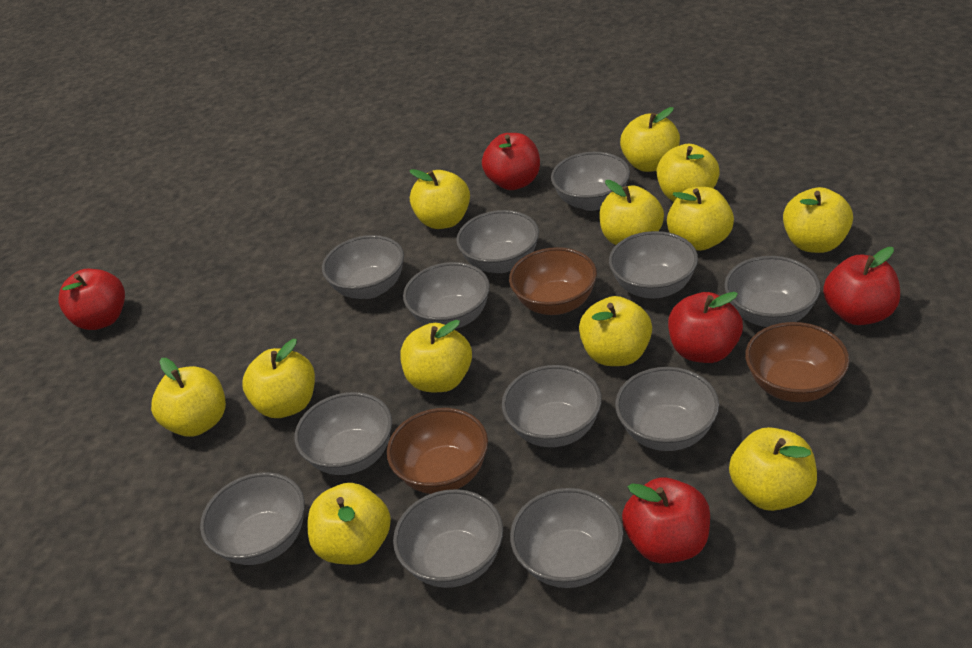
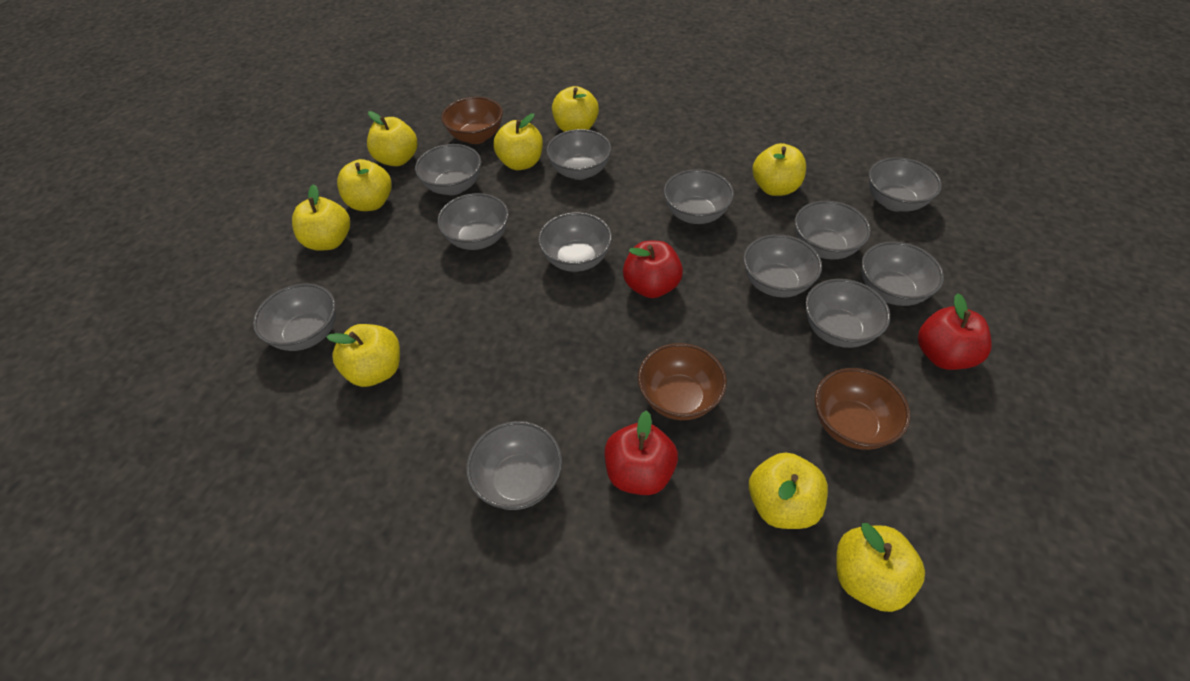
red apple: [58,269,125,330] [482,133,540,190] [622,477,710,564] [668,292,743,363] [823,247,900,325] = 5 -> [605,410,678,495] [623,241,683,298] [918,293,992,370] = 3
yellow apple: [151,358,226,437] [242,339,315,418] [308,483,391,565] [400,320,472,392] [409,169,470,229] [579,296,652,366] [599,180,664,245] [620,107,680,172] [657,144,720,202] [667,187,734,251] [729,427,817,511] [783,187,853,253] = 12 -> [292,184,350,251] [326,324,400,387] [337,159,392,211] [367,111,418,166] [493,113,543,170] [552,86,599,132] [749,452,828,529] [752,143,806,196] [836,523,925,612] = 9

